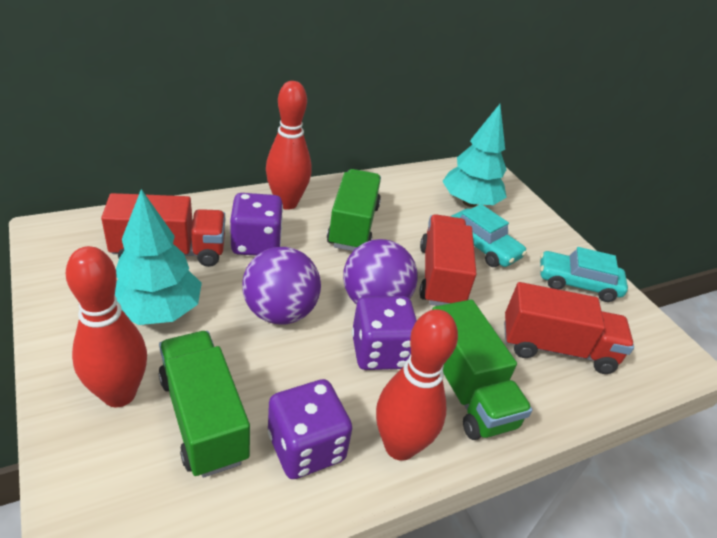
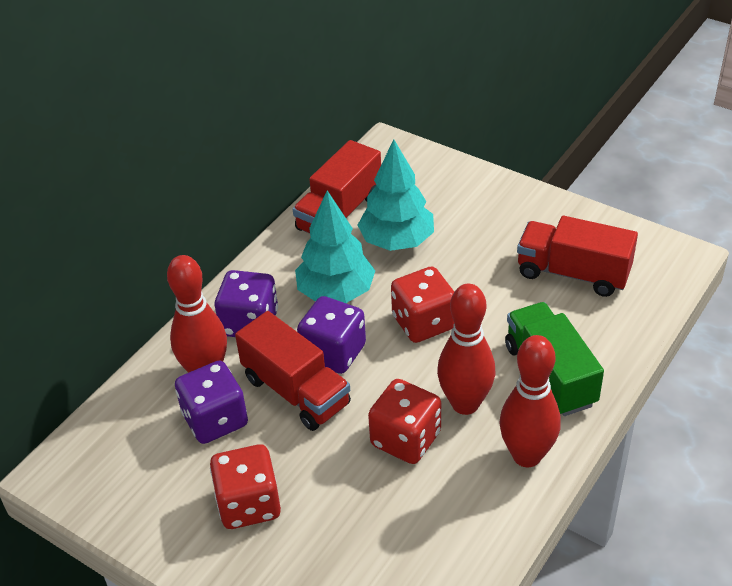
green truck: [158,331,250,478] [327,169,381,251] [432,300,533,440] = 3 -> [505,302,604,416] = 1
purple ball: [242,247,321,324] [343,239,418,305] = 2 -> none = 0
red dice: none = 0 -> [210,444,281,529] [368,379,441,464] [391,266,454,343] = 3
turquoise car: [450,204,527,267] [540,247,628,302] = 2 -> none = 0

